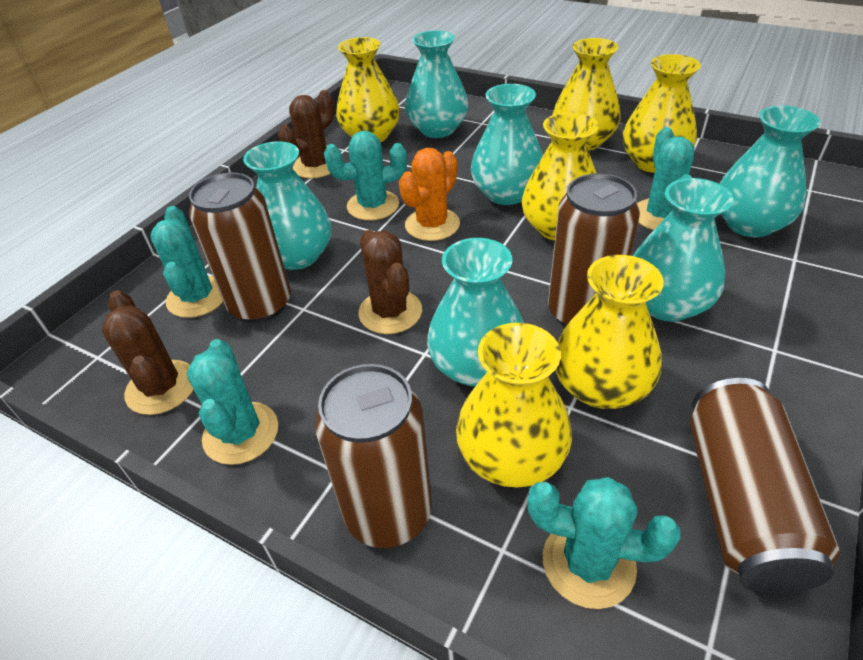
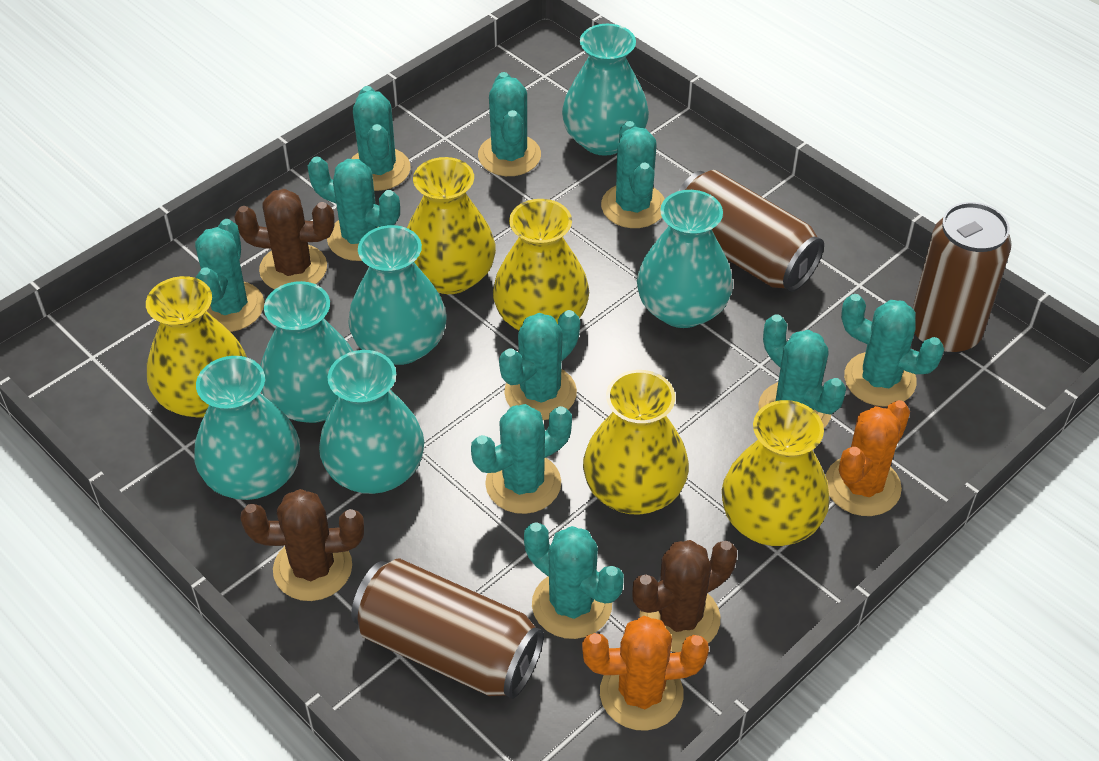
brown can: [189,172,291,323] [315,364,432,548] [548,173,640,327] [690,378,840,594] = 4 -> [351,558,544,699] [678,170,824,292] [913,202,1012,355] = 3
orange cactus: [399,148,460,241] = 1 -> [582,616,709,731] [826,400,910,516] = 2
turquoise cactus: [150,206,223,318] [187,339,278,465] [324,131,407,221] [527,477,681,609] [637,127,695,230] = 5 -> [195,219,264,332] [308,157,400,261] [351,86,411,191] [471,404,572,514] [478,72,541,176] [499,310,580,420] [524,522,624,639] [601,121,665,228] [758,314,846,428] [841,294,944,407] = 10
yellow vase: [336,37,400,142] [456,323,572,487] [522,112,599,241] [552,38,621,150] [555,255,664,409] [622,54,701,173] = 6 -> [146,276,247,418] [407,157,496,294] [493,199,589,331] [583,370,689,515] [722,400,830,546] = 5

